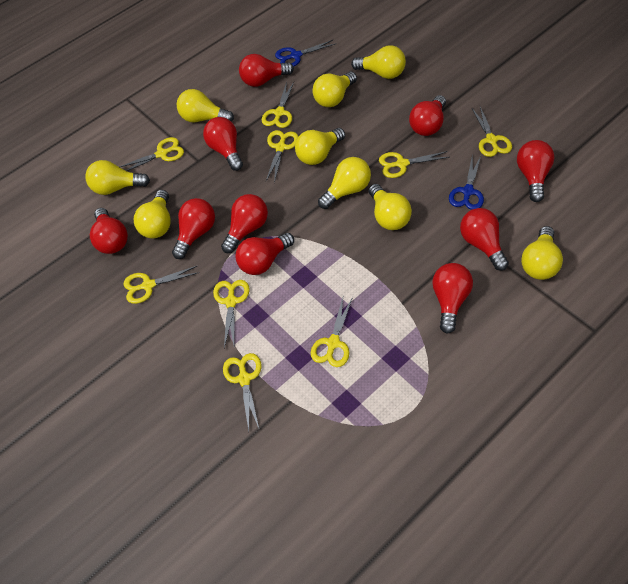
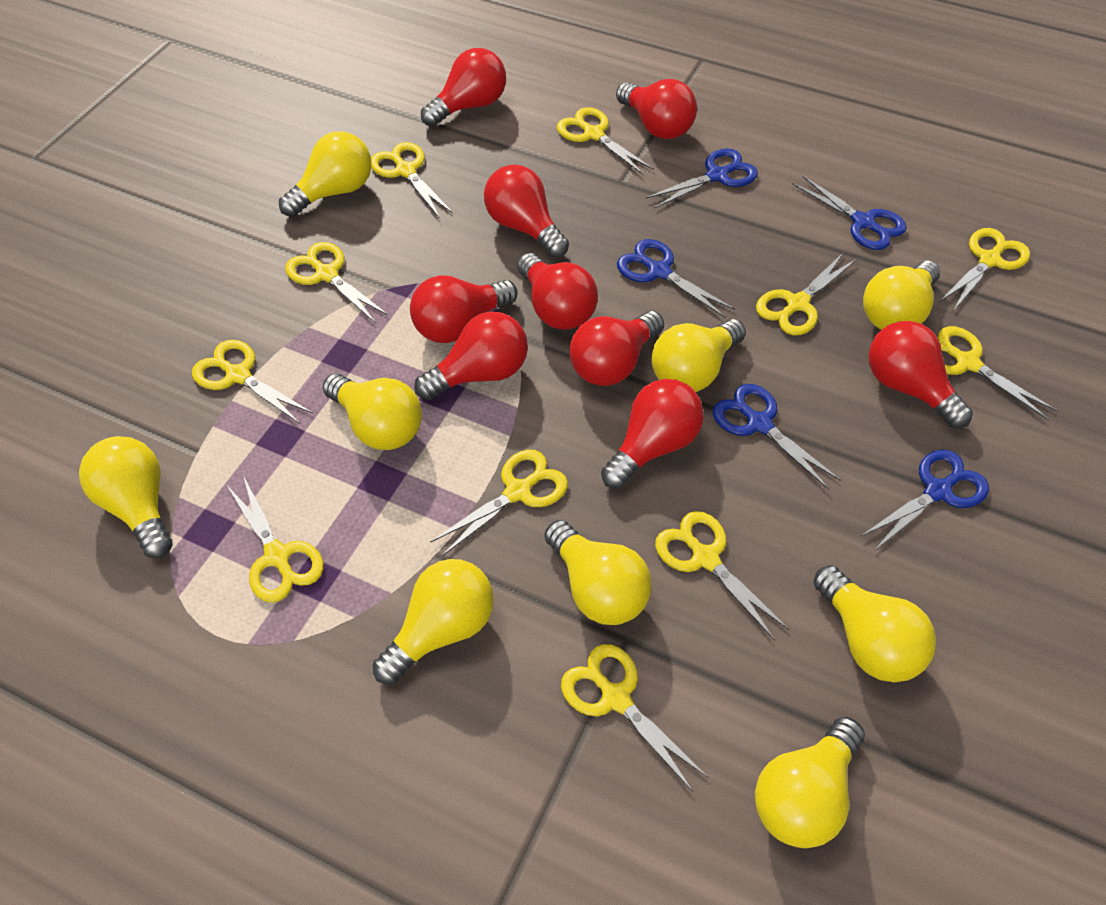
blue scissors: [275,40,335,67] [449,154,484,210] = 2 -> [617,239,735,317] [646,148,758,209] [713,384,841,490] [792,175,907,250] [860,449,989,551] = 5
red light bulb: [90,208,128,254] [172,198,215,259] [203,117,243,171] [221,194,268,253] [235,233,294,275] [239,54,294,87] [409,95,446,136] [432,263,473,334] [460,208,509,271] [517,140,554,202] = 10 -> [410,275,518,343] [414,311,528,400] [421,48,506,127] [484,165,569,258] [517,253,598,330] [569,311,664,386] [601,379,704,489] [616,79,697,139] [868,321,973,428] = 9
yellow scissors: [120,137,184,171] [123,266,199,304] [213,280,250,348] [223,353,262,431] [262,82,294,128] [266,130,298,183] [311,297,353,367] [379,151,449,178] [472,106,512,157] = 9 -> [192,340,313,423] [227,476,324,603] [285,242,389,323] [371,142,453,218] [430,449,568,556] [557,107,654,175] [561,644,708,792] [655,511,789,640] [756,252,857,335] [938,326,1058,420] [939,228,1030,311] = 11

